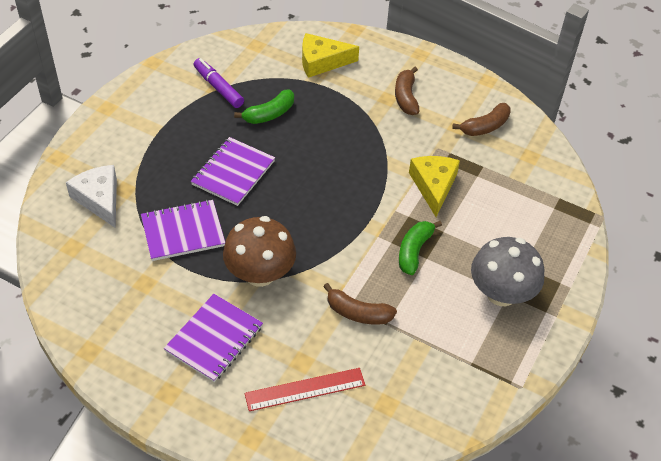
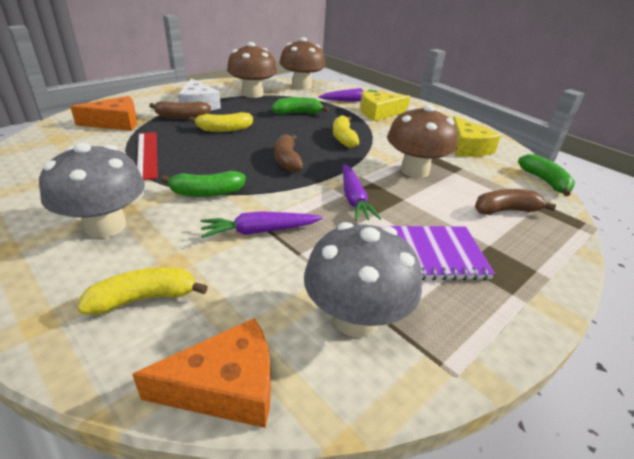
brown mushroom: [223,216,296,287] = 1 -> [227,42,277,98] [280,37,326,90] [387,104,458,178] = 3
green banana: [234,90,294,124] [399,221,442,275] = 2 -> [161,171,246,197] [272,97,329,114] [518,154,575,196] = 3
grey mushroom: [471,237,544,306] = 1 -> [39,142,145,238] [304,222,422,337] = 2
orange cheese: none = 0 -> [70,96,137,131] [132,318,271,428] = 2
purple carrot: none = 0 -> [201,211,323,238] [319,88,380,102] [343,164,381,221] = 3
purple marker: [193,58,244,108] = 1 -> none = 0
purple notebook: [141,199,225,261] [164,294,263,382] [191,137,275,206] = 3 -> [379,226,495,280] = 1
yellow banana: none = 0 -> [77,267,208,315] [189,112,253,132] [333,115,360,148] = 3

